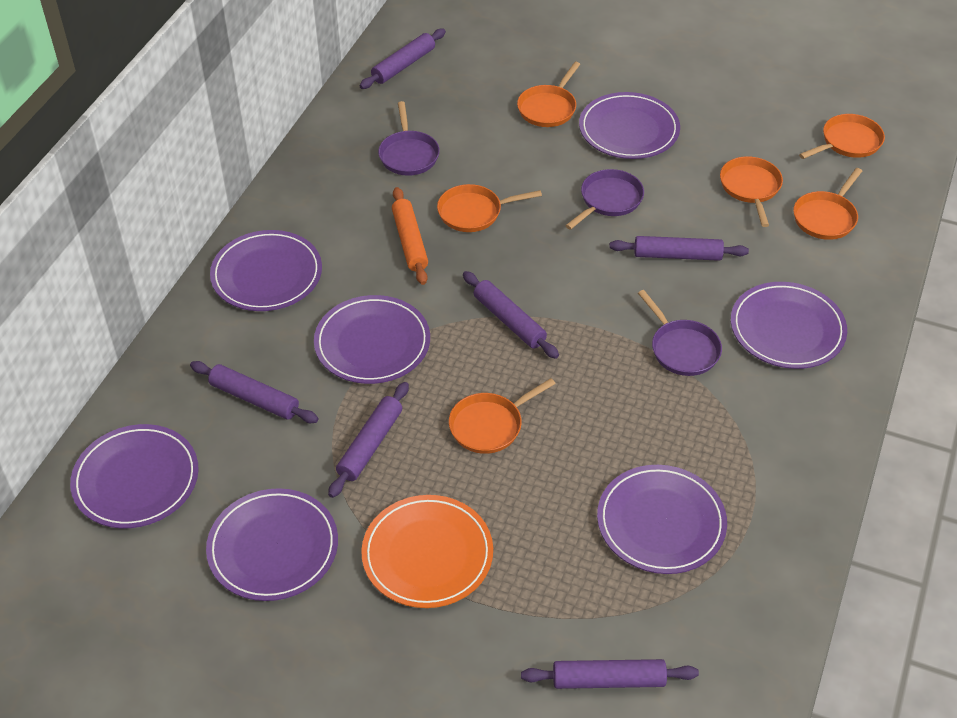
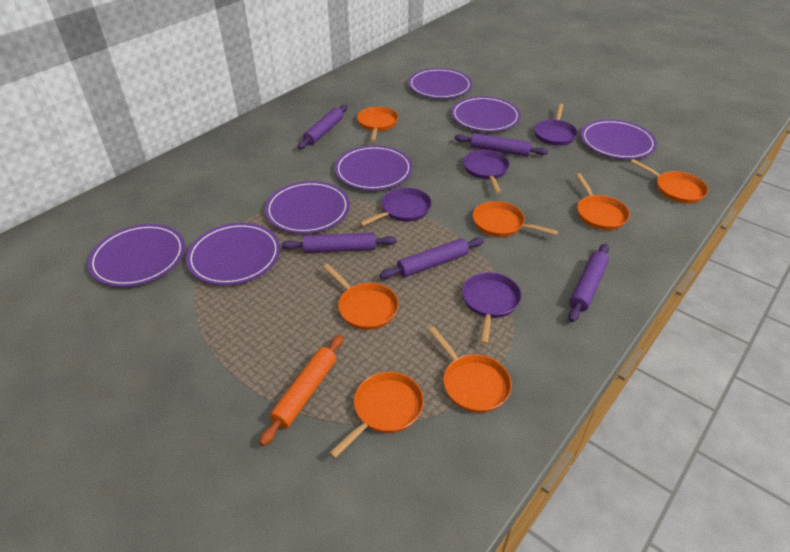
orange pan: [437,184,542,232] [449,378,556,454] [517,62,580,127] [720,156,783,227] [793,168,862,240] [799,114,885,159] = 6 -> [323,264,399,330] [329,372,424,458] [357,106,398,142] [428,326,512,413] [473,201,558,237] [576,173,630,230] [631,159,708,203] = 7
orange plate: [361,495,493,608] = 1 -> none = 0
purple pan: [378,101,440,176] [565,169,644,230] [638,290,722,376] = 3 -> [359,187,432,226] [462,272,522,344] [463,150,510,193] [534,104,578,146] = 4
purple rolling pin: [190,361,319,423] [328,382,409,498] [360,29,446,89] [463,271,559,359] [521,659,699,689] [609,236,749,261] = 6 -> [282,233,397,253] [298,105,347,149] [380,237,484,279] [455,133,548,157] [568,243,609,322] = 5

